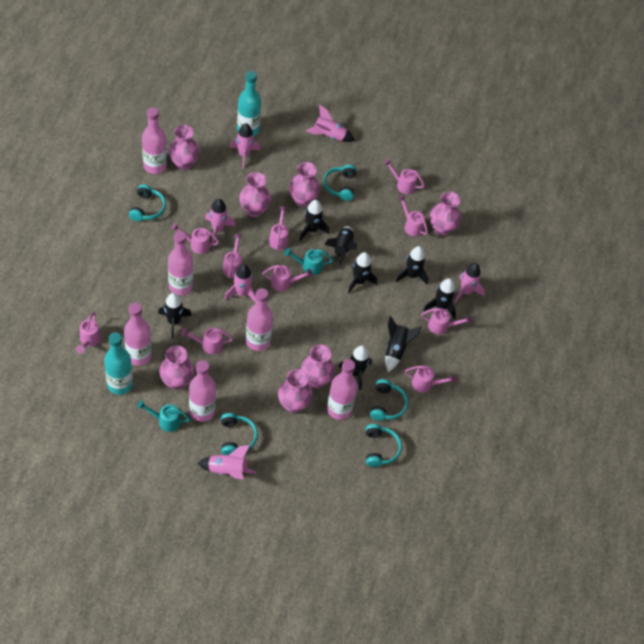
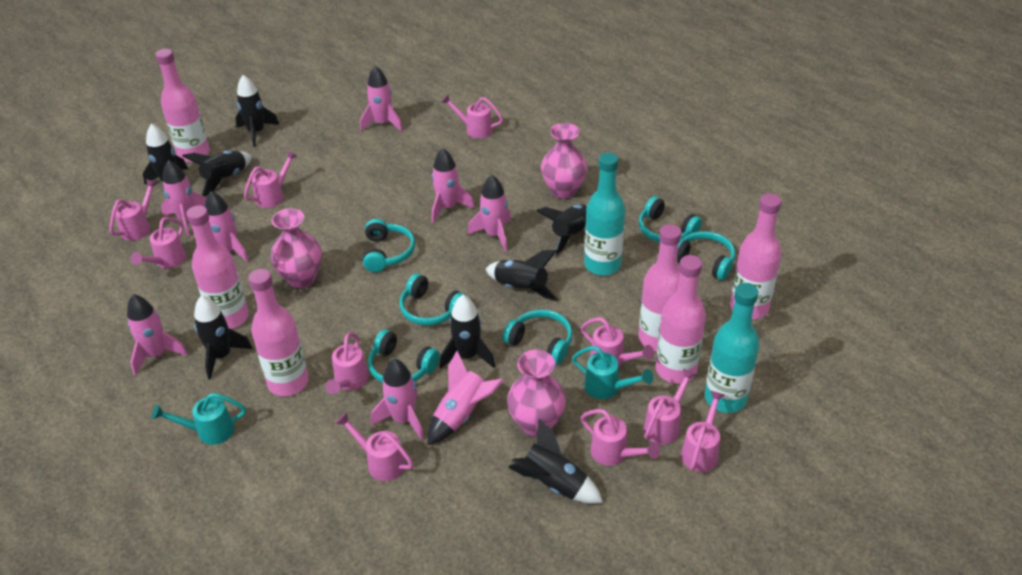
pink rocket: [197,445,257,480] [205,199,236,243] [225,264,256,303] [230,123,260,169] [306,105,355,142] [455,263,485,303] = 6 -> [127,294,188,375] [161,160,206,237] [205,191,249,262] [360,66,403,132] [371,359,424,440] [428,351,504,445] [431,148,475,223] [467,175,511,252] = 8
pink vase: [159,345,194,390] [169,125,200,170] [239,172,271,217] [278,369,313,413] [289,162,320,207] [301,344,335,389] [430,191,461,236] = 7 -> [271,208,322,288] [507,350,566,437] [541,123,587,199] = 3
turquoise headphones: [129,184,166,221] [221,413,258,455] [323,165,356,201] [366,424,402,467] [370,379,408,421] = 5 -> [363,219,415,272] [368,329,440,383] [400,273,466,326] [502,309,573,365] [639,196,702,242] [677,231,735,280] = 6

